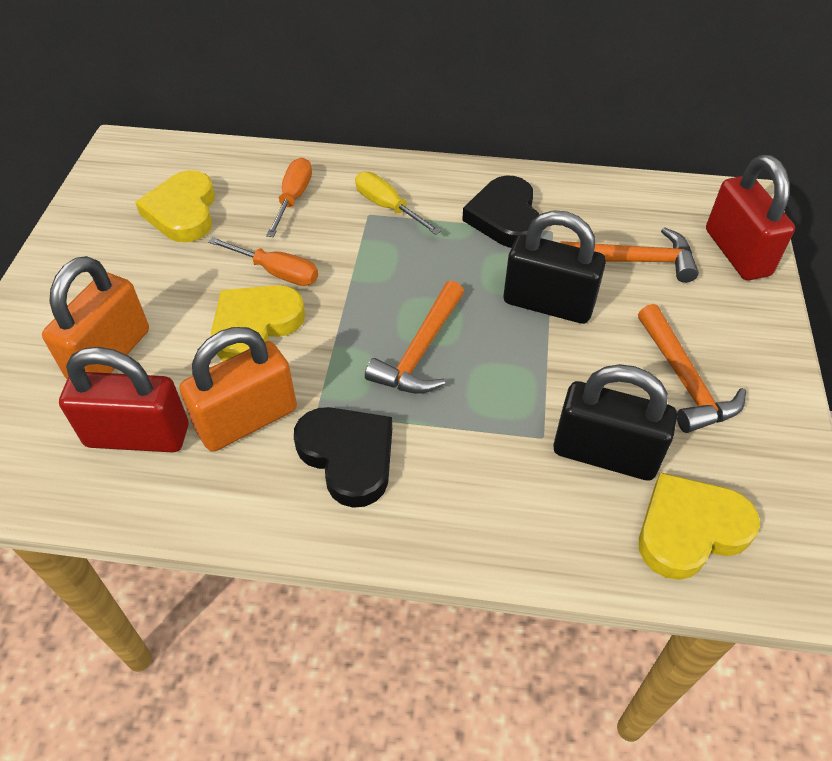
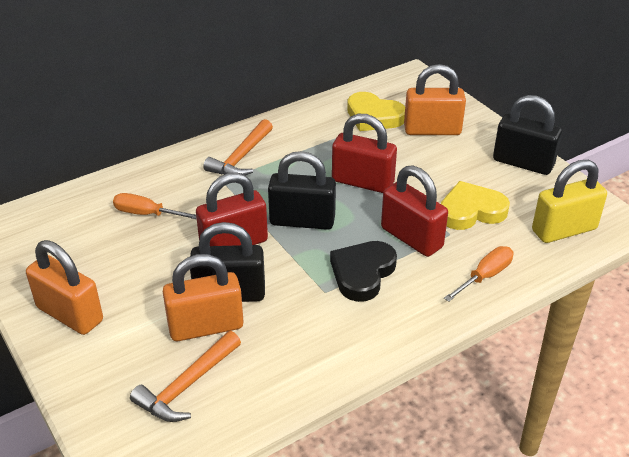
black heart: [294,407,392,508] [462,175,540,248] = 2 -> [330,241,397,302] = 1
black padlock: [504,210,606,324] [553,364,677,480] = 2 -> [190,222,265,302] [268,151,336,230] [493,95,562,175] = 3
orange hammer: [365,281,464,394] [560,227,699,283] [638,304,746,433] = 3 -> [130,331,241,422] [203,119,273,175] = 2
orange padlock: [42,256,149,379] [179,327,297,452] = 2 -> [26,240,103,335] [163,254,244,341] [404,64,466,135] = 3
red padlock: [59,347,188,453] [706,155,795,280] = 2 -> [196,172,268,246] [332,114,397,193] [381,165,448,257] = 3
yellow heart: [135,170,215,243] [211,285,305,361] [639,472,760,580] = 3 -> [347,92,405,131] [441,181,510,230] = 2
yellow padlock: none = 0 -> [532,160,607,243] = 1
yellow screwdriver: [355,172,441,235] = 1 -> none = 0

